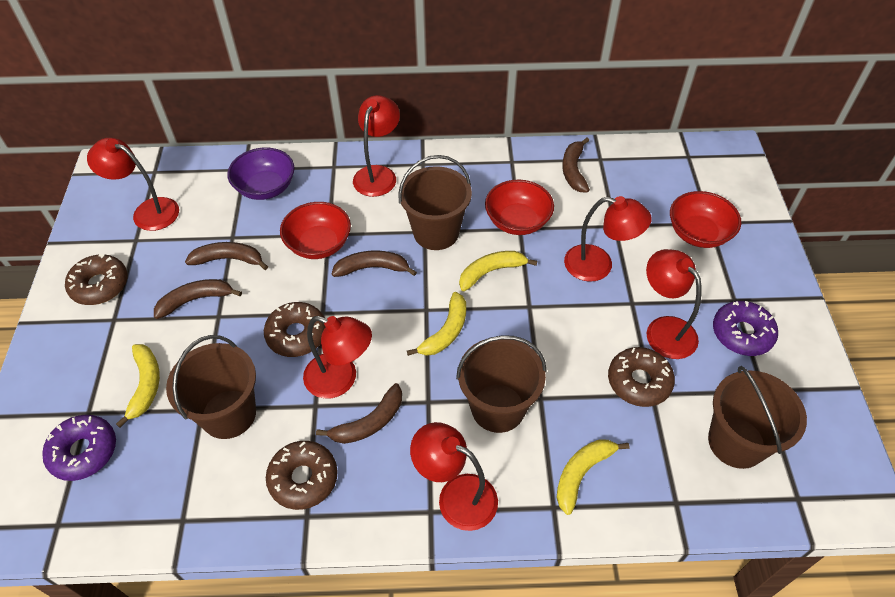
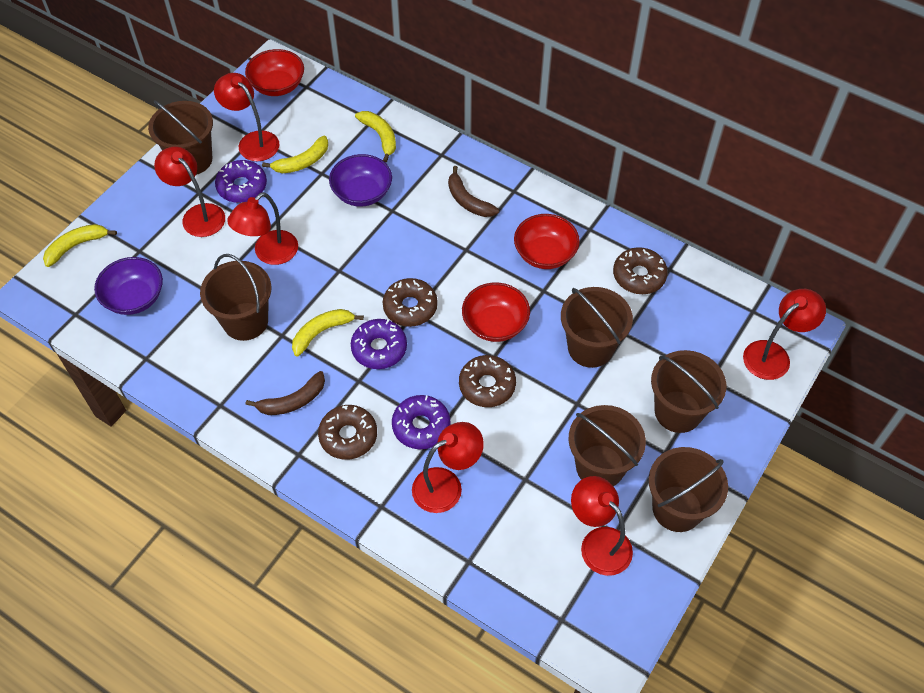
brown banana: [154,279,242,319] [185,242,268,270] [316,383,402,444] [332,250,417,277] [562,138,590,192] = 5 -> [245,371,325,415] [448,166,499,217] = 2
brown bucket: [166,335,256,439] [398,155,472,250] [456,335,547,433] [708,366,807,469] = 4 -> [148,100,213,175] [200,254,271,341] [561,287,633,368] [569,405,646,486] [649,447,728,532] [651,350,726,433] = 6
purple bowl: [227,147,294,200] = 1 -> [94,257,163,315] [329,154,392,207] = 2
purple donut: [42,415,116,481] [713,301,778,356] = 2 -> [215,160,267,203] [351,319,407,369] [392,395,450,449] = 3

